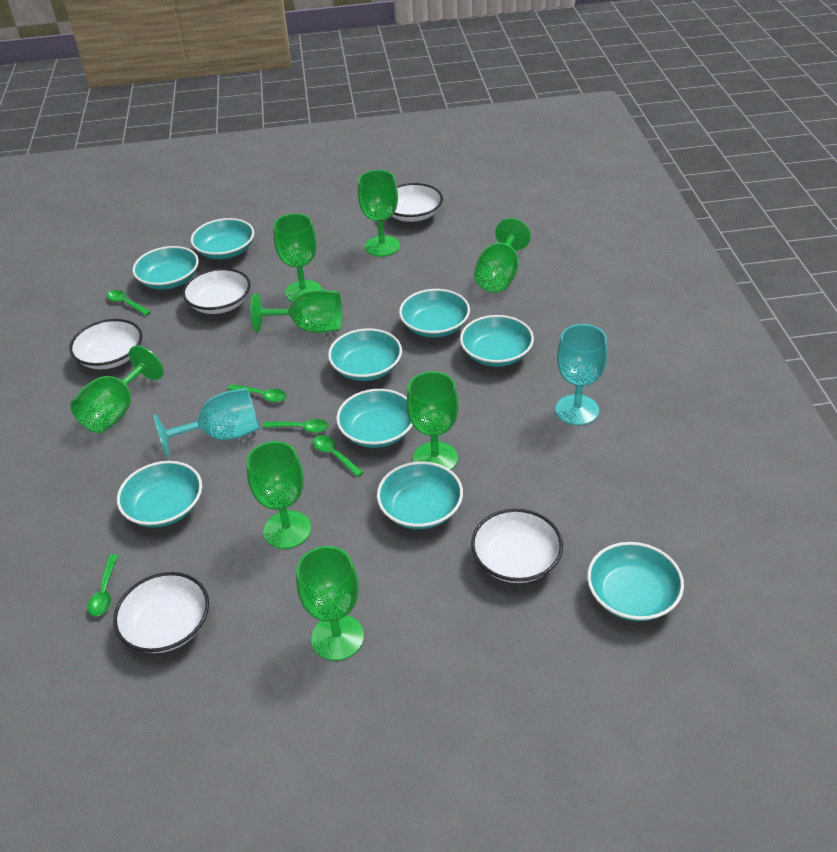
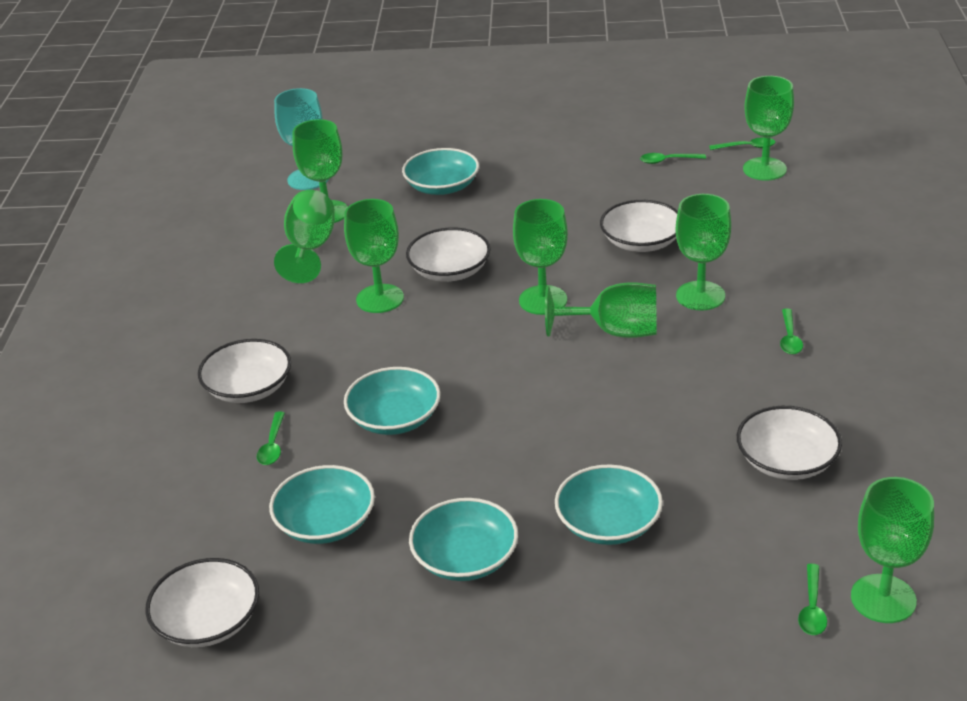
turquoise bowl: [117,461,202,527] [133,246,199,290] [191,218,254,259] [328,328,402,381] [336,389,413,448] [377,461,463,529] [399,289,470,338] [460,315,534,367] [587,542,684,621] = 9 -> [269,465,375,544] [344,367,441,435] [402,148,479,195] [409,498,518,581] [555,464,663,545] = 5
turquoise goblet: [154,388,260,457] [555,324,608,425] = 2 -> [274,88,329,190] = 1

